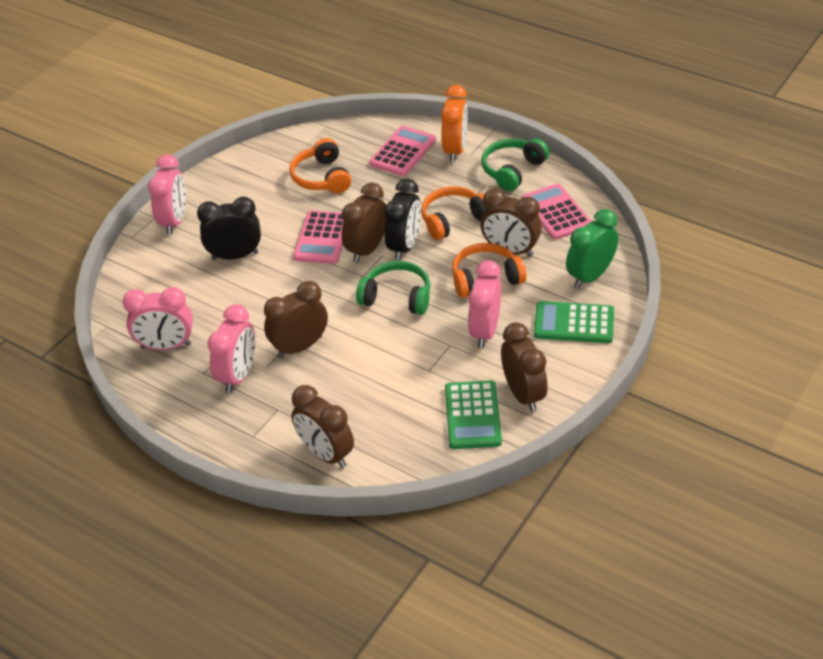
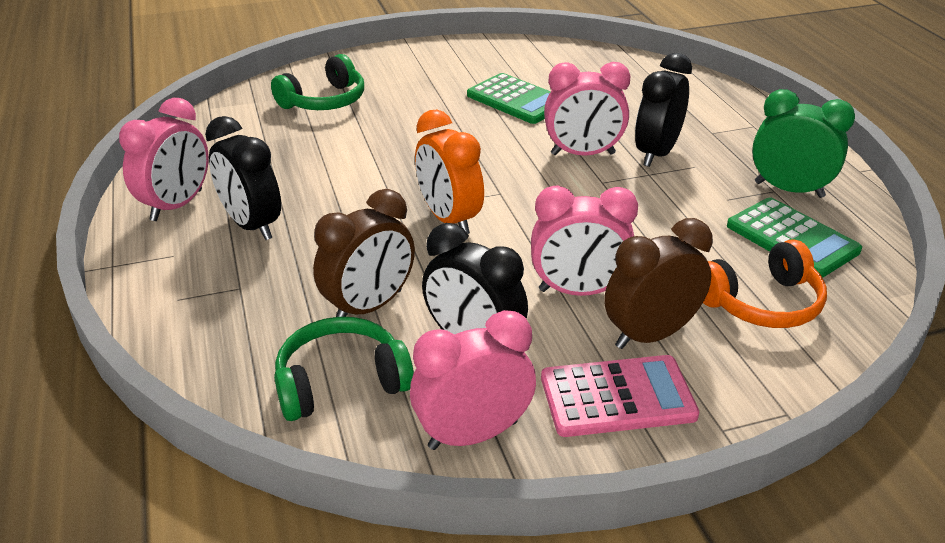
black clock: [197,197,261,260] [384,179,421,261] = 2 -> [205,116,281,240] [422,223,528,334] [635,53,692,167] = 3
brown clock: [264,281,328,358] [291,385,354,468] [341,183,386,263] [480,189,542,257] [501,322,548,412] = 5 -> [313,189,415,317] [604,218,713,349] = 2
orange headphones: [289,138,351,193] [421,186,486,240] [452,243,526,298] = 3 -> [703,239,827,328] = 1
pink calculator: [293,210,344,264] [369,126,436,176] [522,183,592,240] = 3 -> [541,355,699,437] = 1

